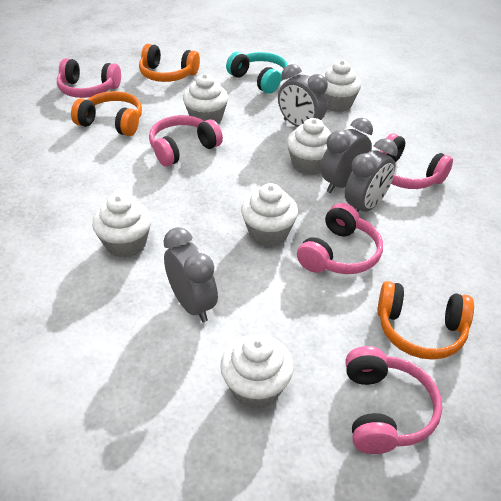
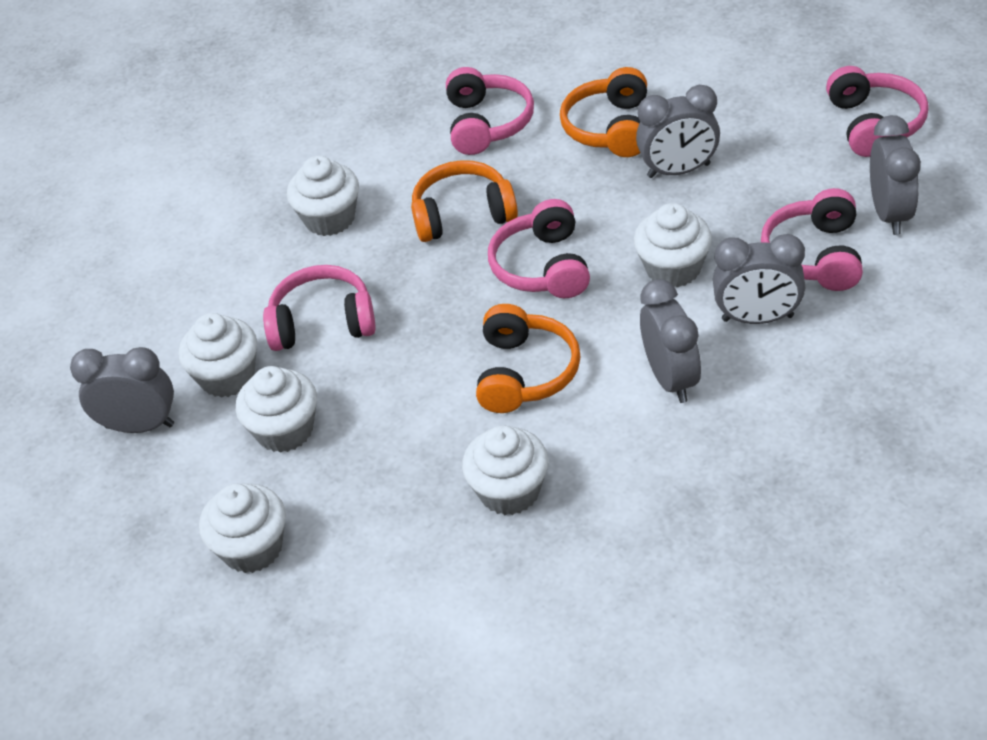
grey clock: [164,227,218,322] [278,64,328,127] [321,118,373,193] [345,138,398,212] = 4 -> [70,347,174,433] [636,85,720,178] [640,279,701,403] [713,234,805,324] [870,115,921,235] = 5
turquoise headphones: [226,52,288,94] = 1 -> none = 0

